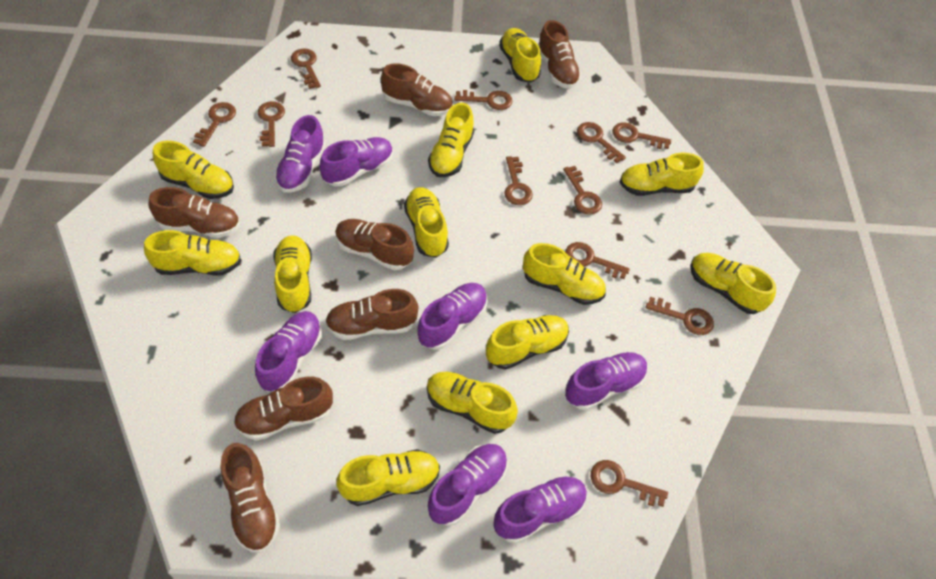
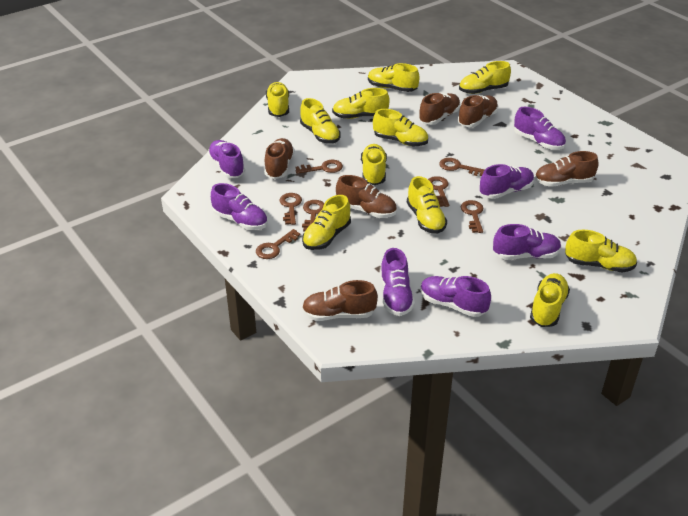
brown key: [193,102,236,147] [258,101,285,147] [291,49,321,89] [454,90,512,110] [504,156,533,205] [563,166,602,214] [565,242,630,279] [577,122,626,163] [591,460,668,507] [612,122,671,149] [646,297,714,335] = 11 -> [256,229,301,259] [279,193,302,225] [295,160,343,174] [302,200,324,231] [428,176,449,207] [439,158,484,176] [461,200,483,233] = 7
brown shoe: [148,187,240,238] [220,443,280,553] [233,377,333,441] [325,289,418,340] [335,219,414,270] [381,63,453,116] [538,20,581,89] = 7 -> [264,138,295,179] [302,280,378,321] [336,175,397,218] [419,93,461,125] [458,95,498,127] [535,151,599,187] = 6
yellow shoe: [144,230,241,276] [153,141,234,199] [273,235,312,313] [336,449,440,506] [404,187,449,258] [427,372,518,434] [428,103,474,177] [486,315,569,370] [499,28,541,83] [523,243,606,305] [620,153,704,196] [690,253,776,314] = 12 -> [266,82,289,117] [300,98,340,144] [302,195,351,250] [332,88,390,119] [361,144,387,185] [368,63,420,92] [373,109,428,146] [407,176,447,234] [459,61,511,94] [530,273,570,327] [565,230,637,273] = 11

